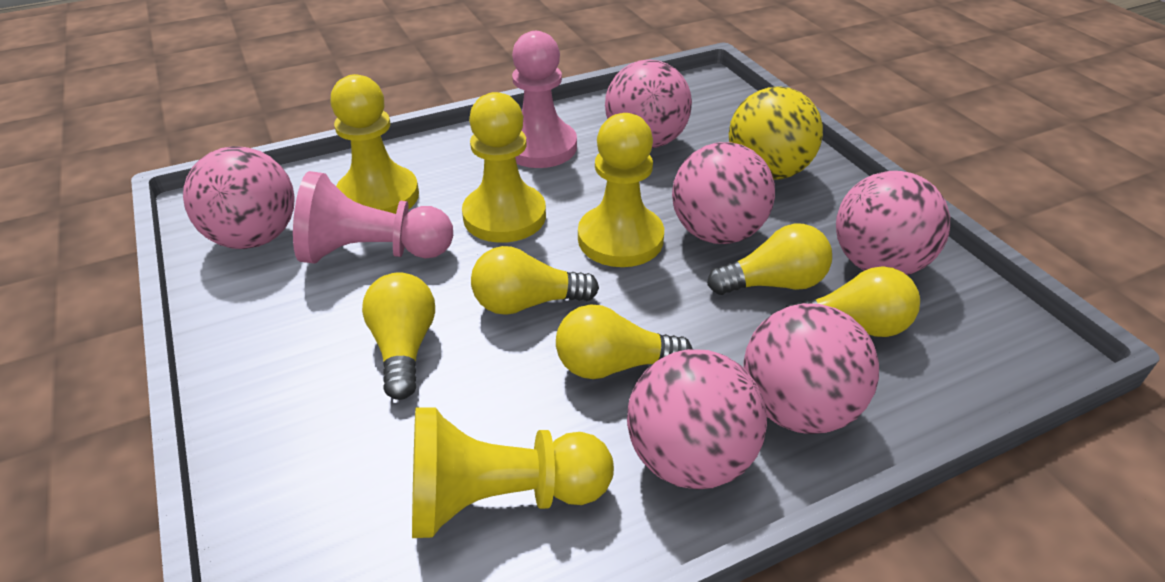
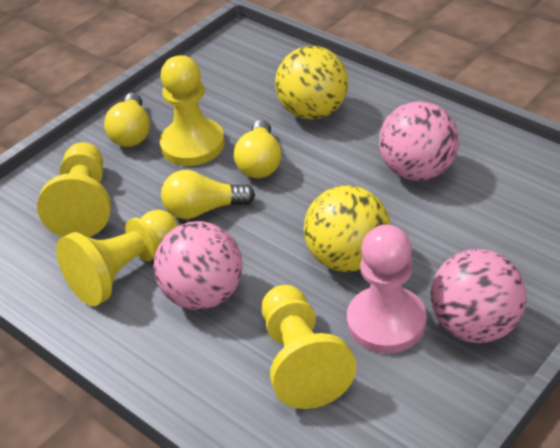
pink ball: [183,146,295,249] [605,59,692,148] [627,349,767,490] [672,142,775,244] [744,303,879,434] [836,171,950,275] = 6 -> [153,221,242,310] [379,101,459,181] [431,249,527,343] = 3
pink pawn: [293,171,453,263] [512,31,577,168] = 2 -> [347,224,427,354] = 1
yellow ball: [729,86,823,180] = 1 -> [275,46,348,120] [304,185,390,272] = 2
yellow light bulb: [362,272,435,400] [471,246,599,315] [556,305,692,379] [707,224,832,295] [785,266,920,337] = 5 -> [104,93,150,147] [161,170,255,219] [234,120,282,178] = 3

